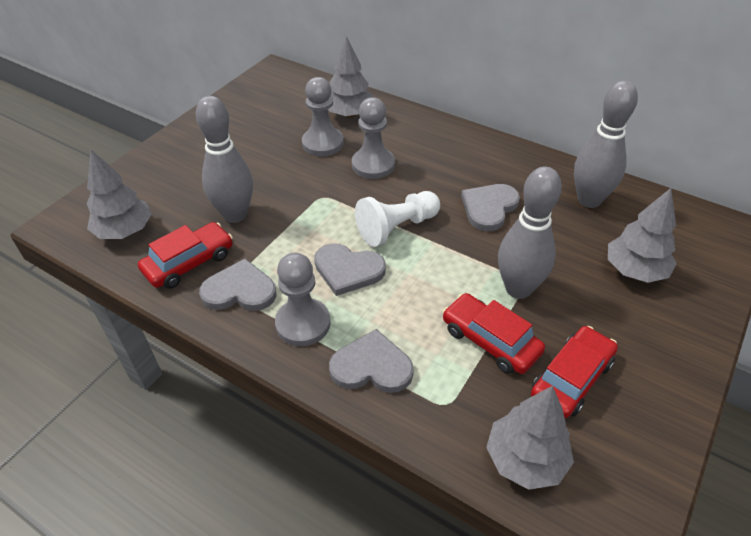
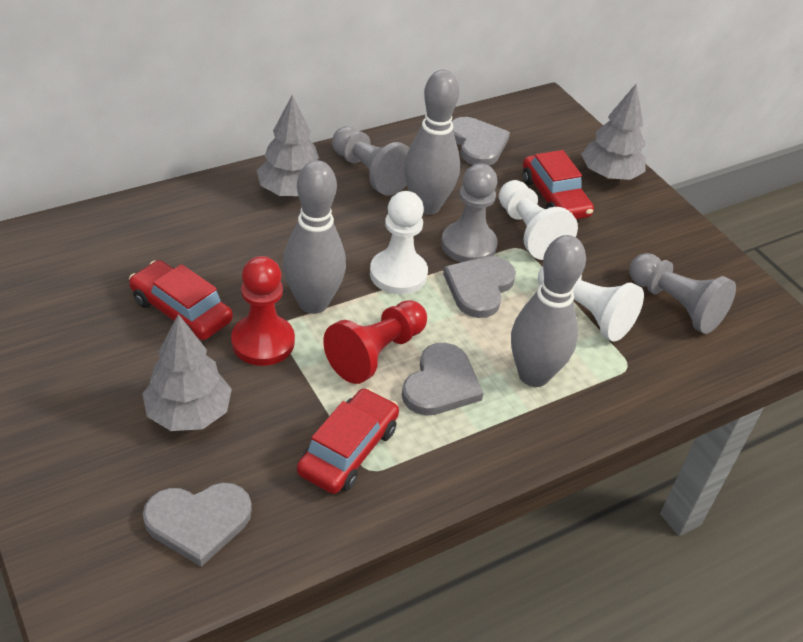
grey tree: [87,150,152,239] [328,36,373,118] [486,386,574,490] [608,188,677,283] = 4 -> [142,314,232,431] [257,95,319,196] [581,84,646,180] = 3
red pawn: none = 0 -> [231,256,295,366] [323,300,427,384] = 2
white pawn: [355,191,440,247] = 1 -> [370,191,428,295] [499,180,578,260] [538,266,644,342] = 3

